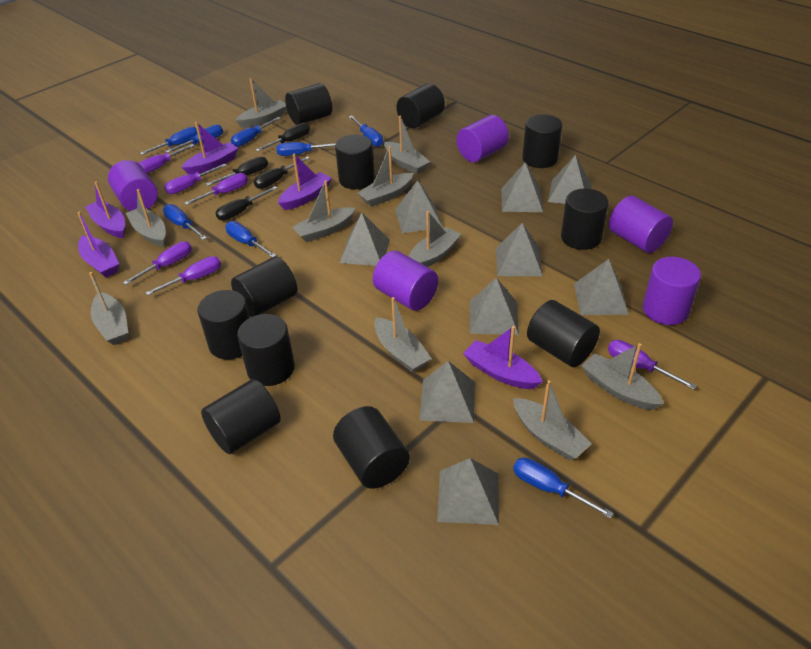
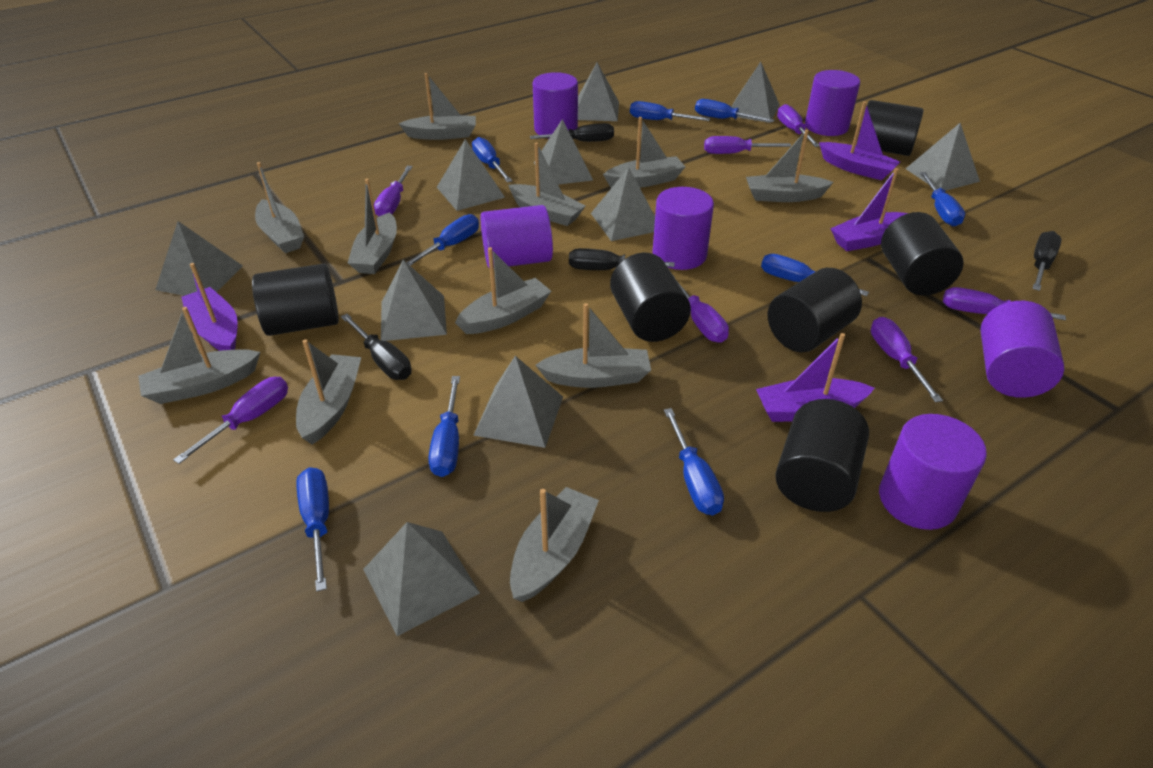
black cylinder: [198,290,250,359] [201,379,281,454] [231,257,297,317] [237,314,295,386] [285,83,332,125] [333,406,410,489] [335,135,375,189] [396,83,445,128] [523,115,562,168] [527,300,600,367] [561,189,609,250] = 11 -> [252,264,339,336] [610,253,691,342] [768,268,862,352] [775,399,869,512] [867,100,924,156] [881,212,963,296] = 6
blue screwdriver: [140,127,197,155] [163,204,207,240] [165,125,223,153] [225,221,276,257] [231,117,281,147] [276,142,336,156] [349,116,383,147] [513,457,614,519] = 8 -> [296,467,329,592] [406,214,479,266] [428,376,460,477] [472,137,513,182] [630,101,710,121] [664,408,724,515] [695,99,774,122] [761,254,869,296] [920,172,965,227] = 9
grey boat: [89,272,128,345] [126,189,166,247] [235,78,286,128] [292,180,355,242] [357,146,413,207] [374,297,432,372] [384,116,430,174] [408,211,462,267] [513,380,592,460] [581,343,664,410] = 10 -> [138,307,260,404] [255,162,304,253] [296,339,361,444] [348,179,397,274] [398,73,476,140] [455,247,551,334] [508,142,586,226] [510,487,599,602] [535,303,651,388] [603,117,685,188] [746,130,833,202] = 11
grey pyramid: [340,212,390,266] [395,180,443,233] [419,361,475,423] [437,458,499,525] [470,278,519,335] [496,223,543,276] [501,162,543,212] [548,155,592,204] [574,259,629,315] = 9 -> [155,221,243,296] [363,522,480,636] [381,260,447,341] [437,139,505,211] [473,356,563,448] [534,119,593,185] [578,63,619,121] [591,167,655,241] [731,62,780,123] [906,123,980,191] = 10
purple boat: [77,212,119,277] [85,181,125,238] [181,122,238,174] [278,154,332,210] [463,326,543,389] = 5 -> [181,263,238,351] [756,333,875,422] [819,101,900,180] [830,168,908,251] = 4
purple cylinder: [108,160,158,211] [373,251,438,311] [457,115,509,162] [609,196,673,253] [643,257,701,325] = 5 -> [480,205,553,268] [533,72,578,135] [652,187,714,270] [805,70,860,136] [879,414,987,530] [980,301,1065,398] = 6
purple screwdriver: [123,241,192,285] [139,144,195,173] [145,256,221,296] [164,163,227,194] [184,173,248,205] [608,340,697,390] = 6 -> [173,377,288,464] [374,166,413,216] [674,277,729,343] [704,136,791,154] [777,104,820,147] [871,317,943,402] [943,287,1066,320] = 7

